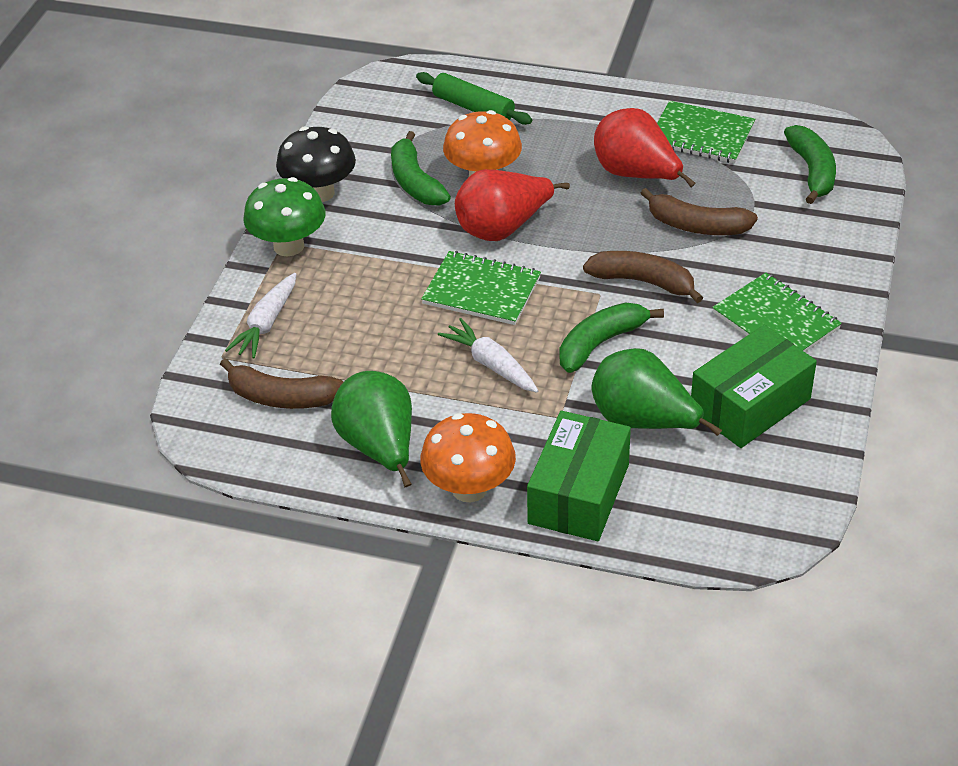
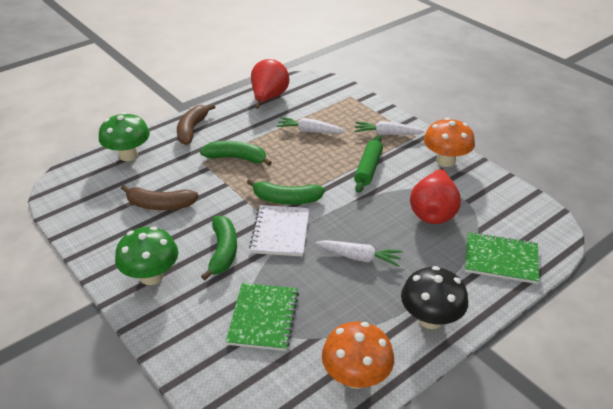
brown banana: [220,358,343,409] [583,251,703,303] [641,188,758,235] = 3 -> [121,185,199,210] [177,104,215,145] = 2
green box: [527,411,631,541] [691,325,817,448] = 2 -> none = 0
green mushroom: [243,177,325,256] = 1 -> [99,112,150,161] [115,226,178,285] = 2
green notebook: [421,251,541,325] [657,101,755,163] [712,273,842,352] = 3 -> [226,283,299,351] [465,232,539,284] = 2
green pear: [331,371,412,487] [591,348,722,436] = 2 -> none = 0
white carrot: [225,273,296,359] [438,318,538,393] = 2 -> [276,117,346,134] [315,240,403,267] [354,121,425,135] = 3
white notebook: none = 0 -> [249,205,309,257] = 1

